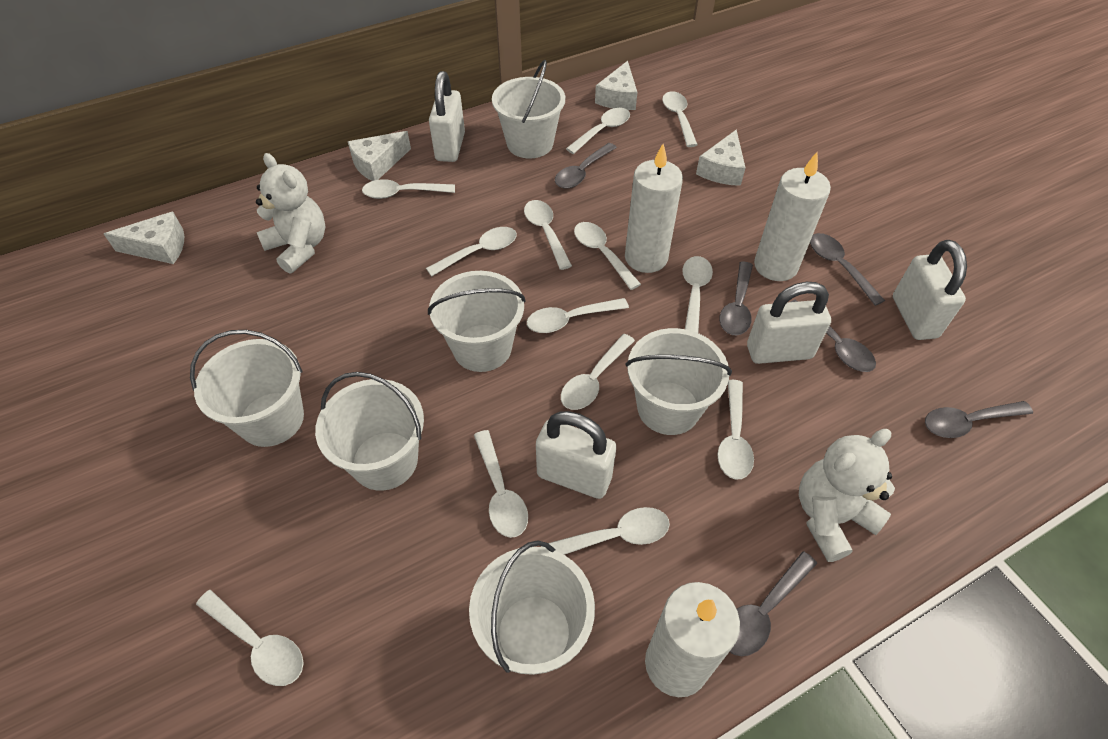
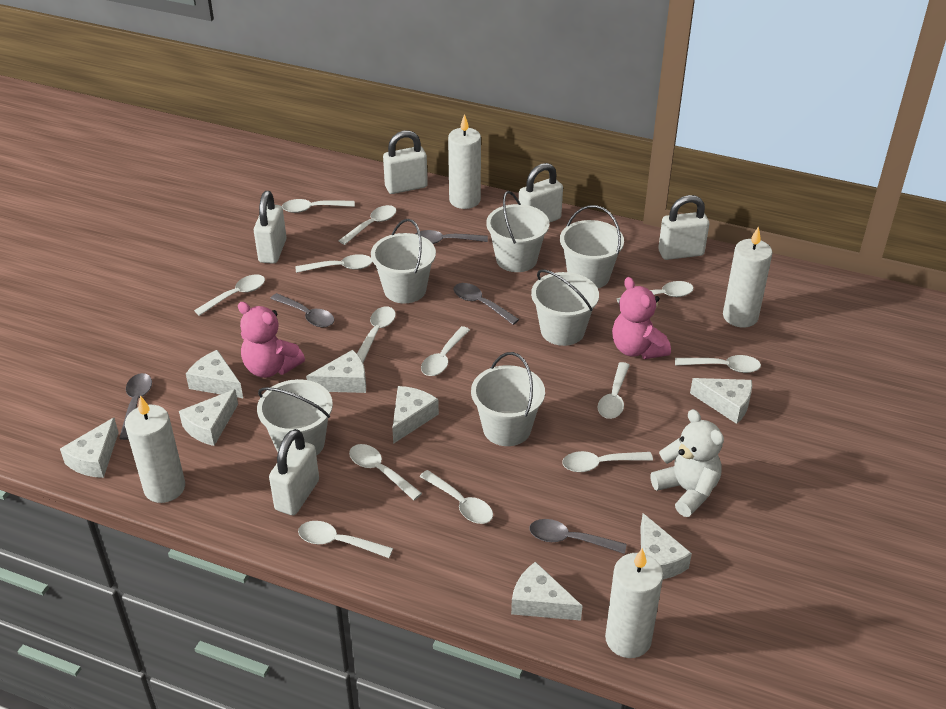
grey spoon: [555,143,617,189] [719,262,753,335] [730,551,817,656] [791,300,876,372] [810,233,885,306] [925,401,1033,438] = 6 -> [119,373,152,440] [270,293,335,327] [415,230,488,244] [453,283,520,325] [529,519,627,554] = 5
pink teddy bear: none = 0 -> [238,302,305,378] [612,277,671,359] = 2
white candle: [625,144,683,273] [645,582,740,697] [754,152,831,281] = 3 -> [125,396,185,503] [448,114,481,209] [605,548,663,658] [723,226,772,328] = 4
white cheese: [104,211,184,264] [348,131,411,181] [595,61,637,110] [696,129,746,186] = 4 -> [60,418,119,478] [179,389,238,446] [186,350,243,398] [306,350,366,393] [392,386,439,444] [511,562,582,621] [640,513,692,579] [690,378,752,424] = 8
white padlock: [429,71,465,162] [536,411,616,499] [747,282,831,364] [893,240,967,340] = 4 -> [254,191,287,264] [269,429,319,515] [383,131,428,194] [519,163,563,223] [658,195,709,260] = 5
white teddy bear: [256,153,325,274] [799,429,895,562] = 2 -> [650,409,724,517] = 1

